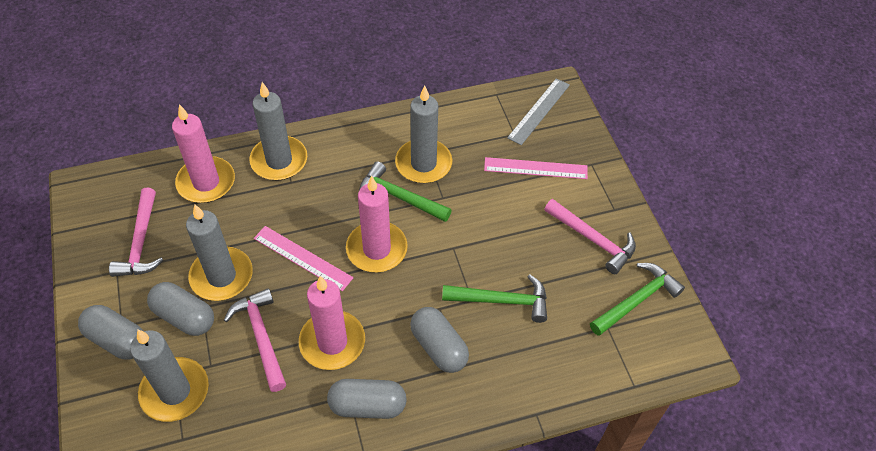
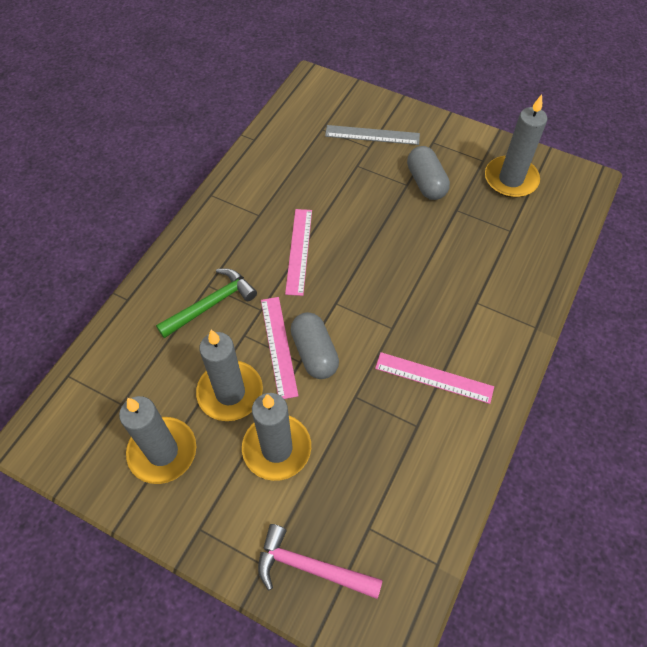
green hammer: [359,161,452,222] [442,274,547,323] [590,263,685,336] = 3 -> [156,269,257,338] = 1
grey capsule: [78,305,144,359] [147,282,214,336] [327,379,407,419] [410,307,469,373] = 4 -> [291,312,339,379] [407,146,450,200] = 2
pink candle: [172,104,235,203] [299,276,365,370] [346,176,408,272] = 3 -> none = 0
pink hammer: [109,188,163,277] [224,288,286,392] [544,199,636,274] = 3 -> [258,524,383,599] = 1
pink ruler: [254,226,353,291] [484,157,588,179] = 2 -> [261,297,298,399] [285,209,312,296] [375,352,494,404] = 3

